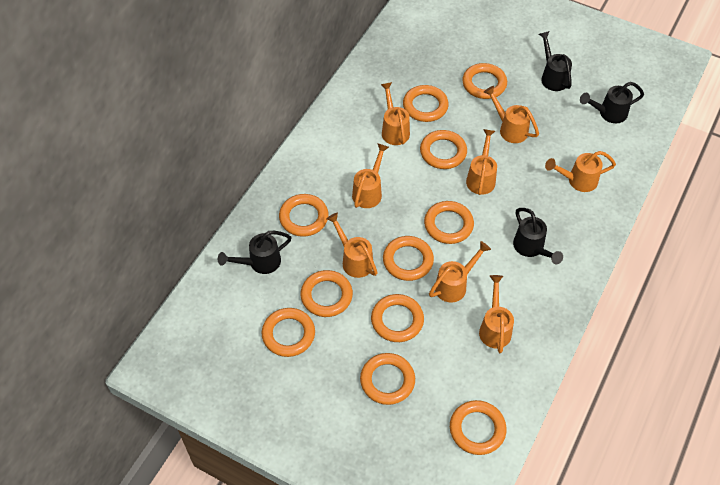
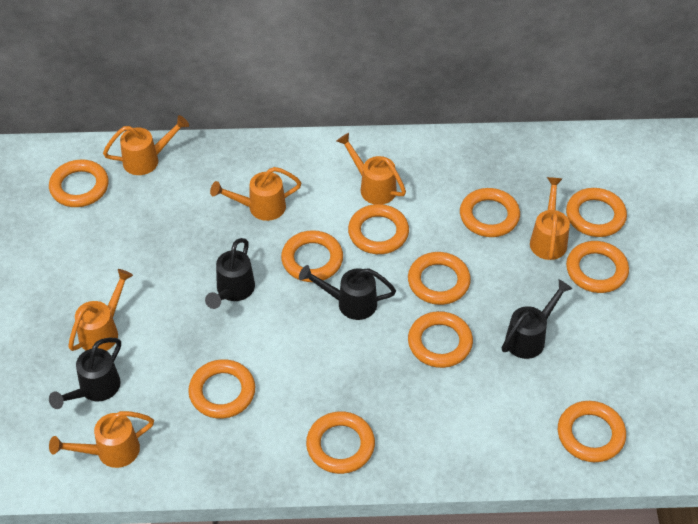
orange watering can: [326,213,378,278] [352,143,389,208] [381,82,410,145] [429,241,491,303] [466,129,497,195] [479,275,514,353] [484,86,539,143] [545,151,616,192] = 8 -> [49,411,154,468] [68,269,133,351] [103,115,189,175] [210,167,301,221] [337,133,406,204] [530,177,570,260] = 6

